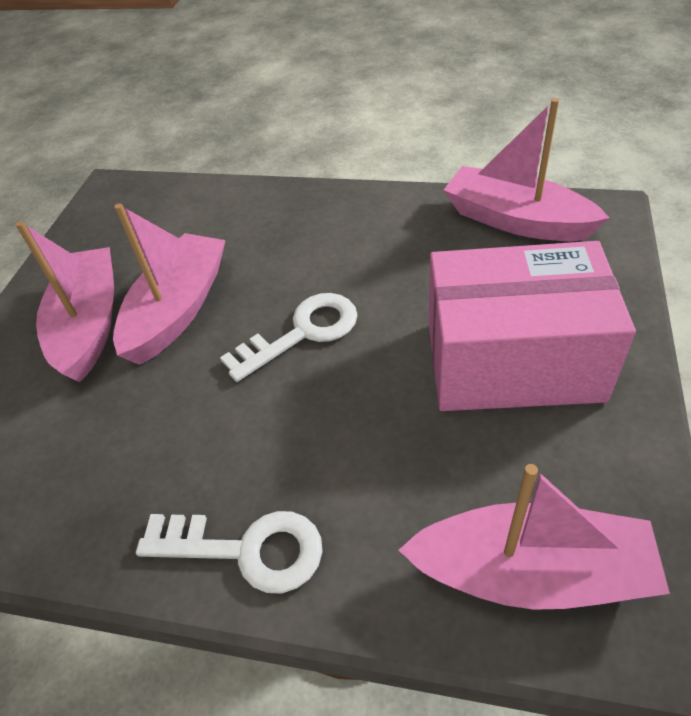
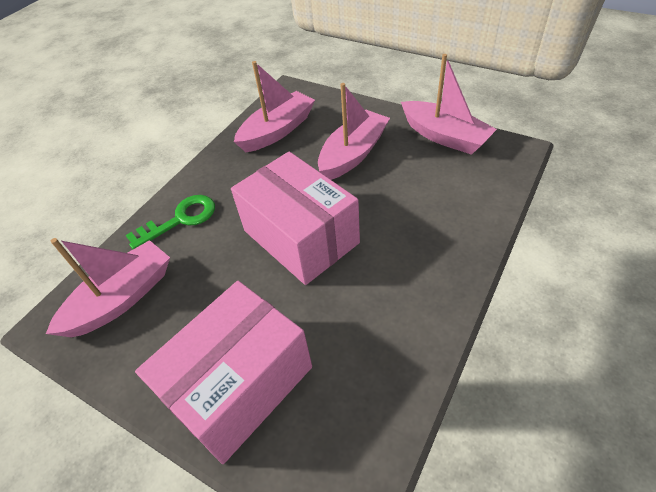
green key: none = 0 -> [126,195,215,249] = 1
pink box: [429,241,636,411] = 1 -> [135,281,312,464] [231,151,360,285] = 2
white key: [136,511,323,593] [220,293,357,382] = 2 -> none = 0

